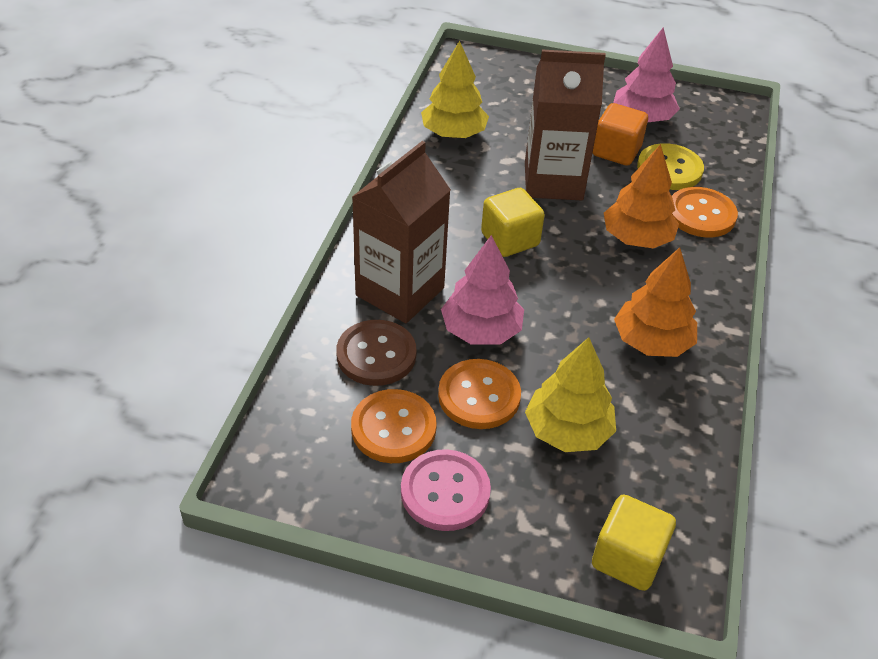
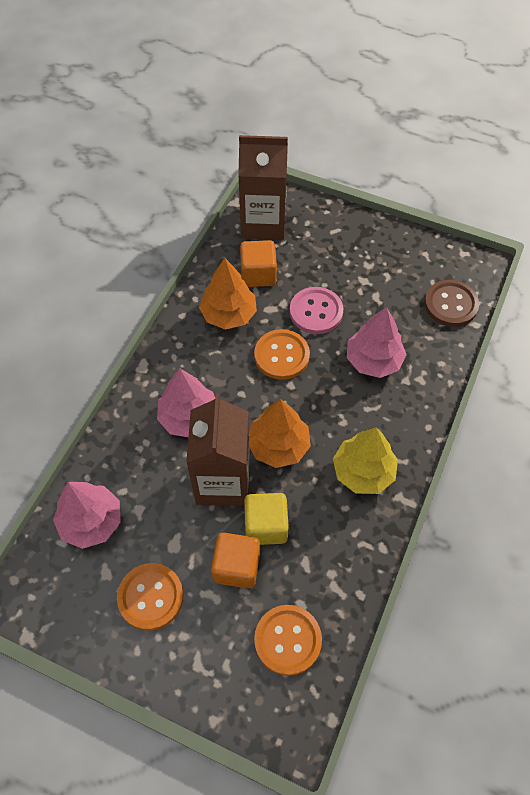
orange cube: [593,103,648,166] = 1 -> [211,533,260,589] [240,240,277,287] = 2
pink tree: [441,235,524,345] [613,27,680,122] = 2 -> [53,482,121,549] [157,369,215,437] [347,307,407,378] = 3
yellow button: [637,143,704,190] = 1 -> none = 0
yellow cube: [481,188,545,257] [592,495,676,591] = 2 -> [244,493,289,545] = 1
yellow tree: [421,41,489,138] [525,337,616,452] = 2 -> [333,427,398,494] = 1

